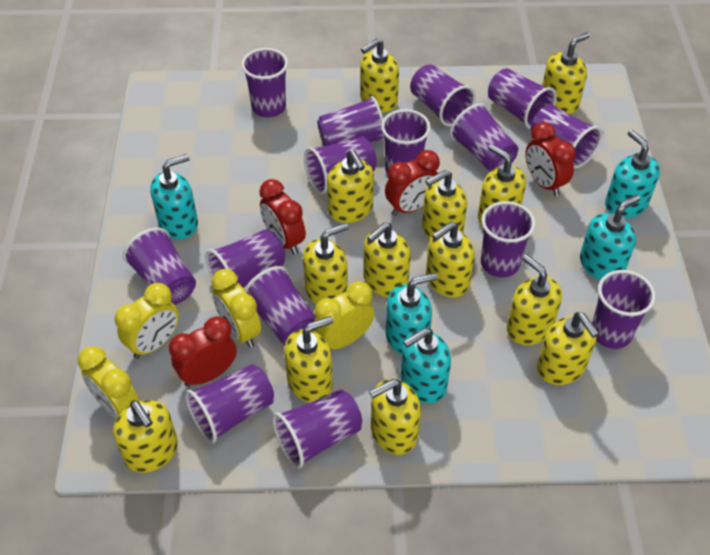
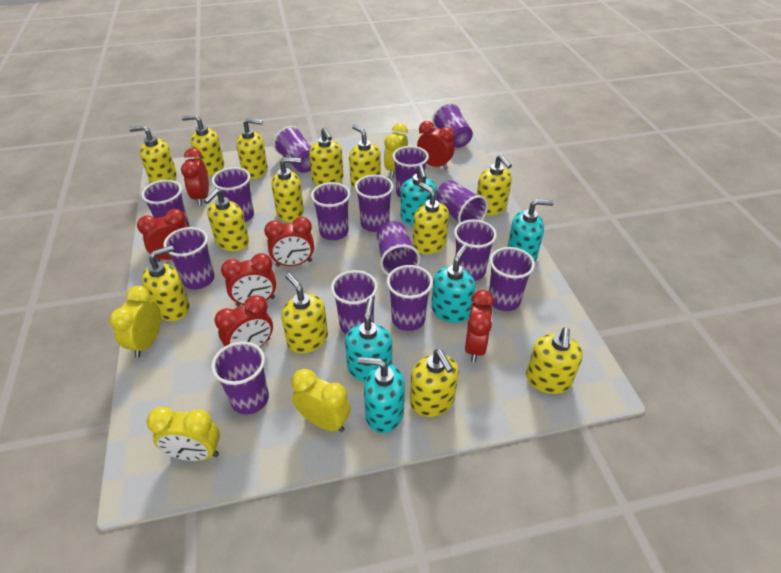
red clock: [169,316,236,387] [259,179,306,255] [385,150,440,216] [525,122,576,196] = 4 -> [137,209,188,262] [181,148,209,206] [215,295,273,347] [221,253,276,306] [264,217,314,267] [417,121,455,170] [465,290,494,363] = 7

